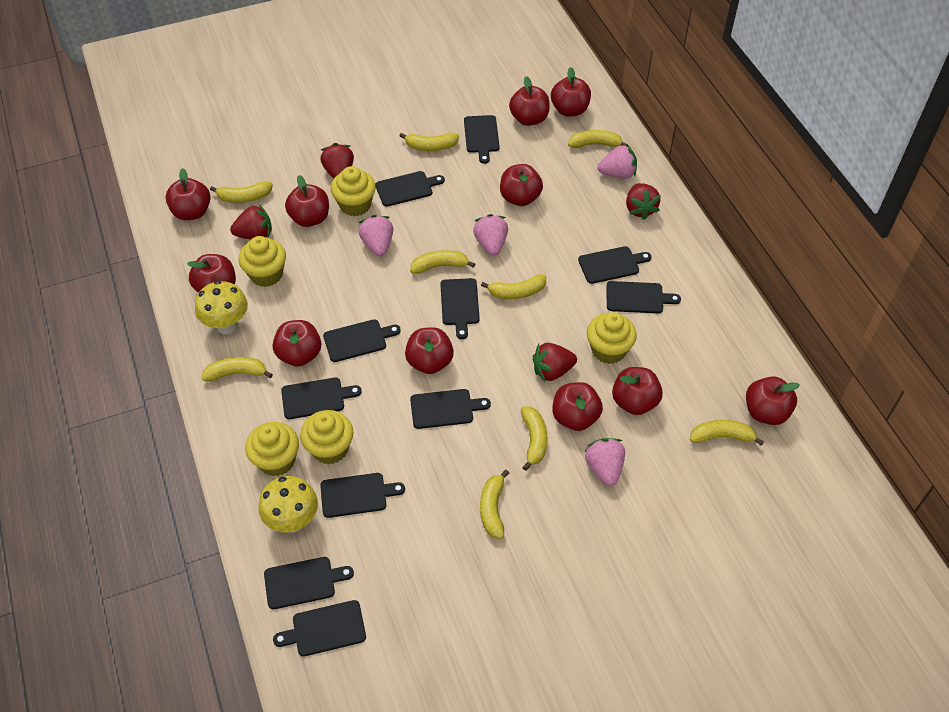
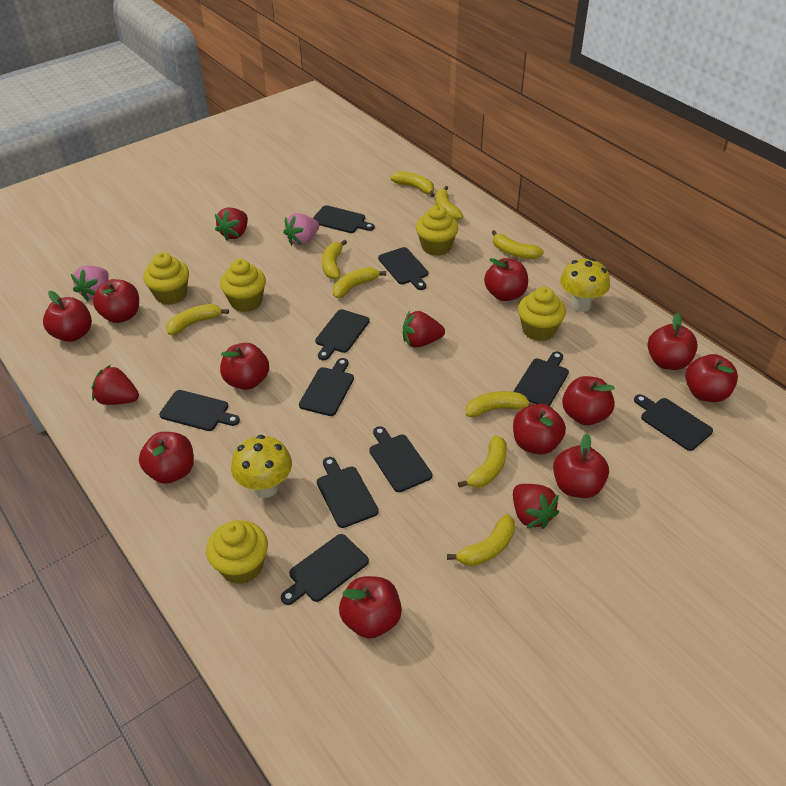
black cutting board: [264,557,354,609] [273,600,366,656] [281,378,362,419] [320,473,405,518] [323,319,401,362] [376,171,445,207] [410,389,491,429] [440,278,480,339] [464,115,500,164] [578,246,651,284] [606,281,681,313] = 11 -> [159,390,240,431] [281,534,369,605] [299,358,354,416] [313,205,375,233] [315,309,370,360] [317,457,379,528] [369,426,432,492] [378,247,428,290] [514,352,569,406] [634,394,713,451] = 10
pink strawberry: [358,215,393,256] [473,214,508,256] [584,438,625,486] [598,144,637,179] = 4 -> [71,266,109,301] [283,213,319,246] = 2

